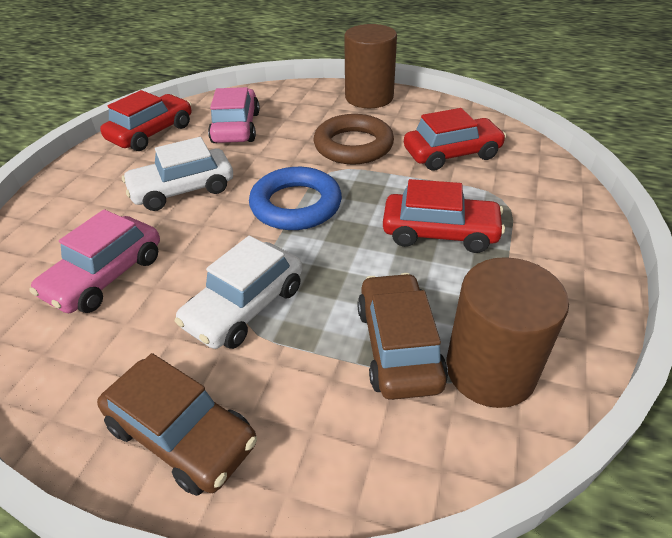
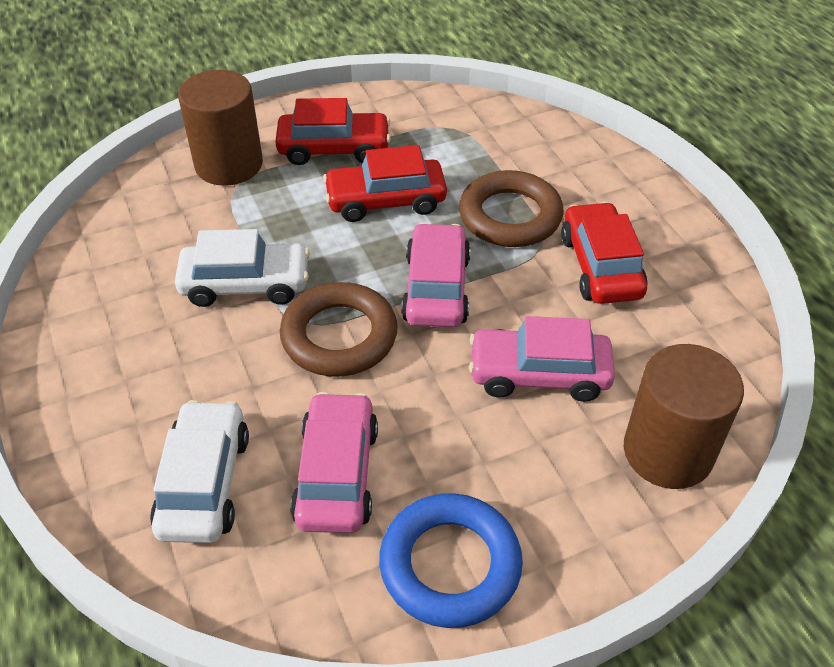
brown car: [97,353,257,496] [357,273,448,400] = 2 -> none = 0
brown ring: [314,114,394,164] = 1 -> [280,282,398,377] [459,170,564,247] = 2
pink car: [30,209,160,313] [208,87,260,143] = 2 -> [290,392,378,533] [401,223,470,327] [469,316,615,402] = 3

